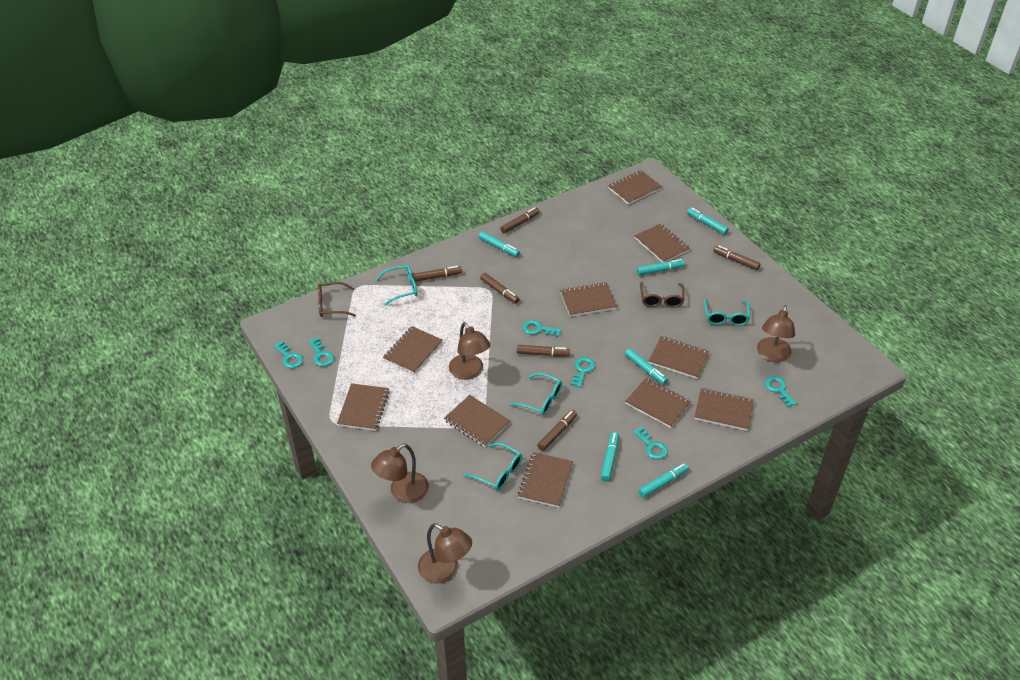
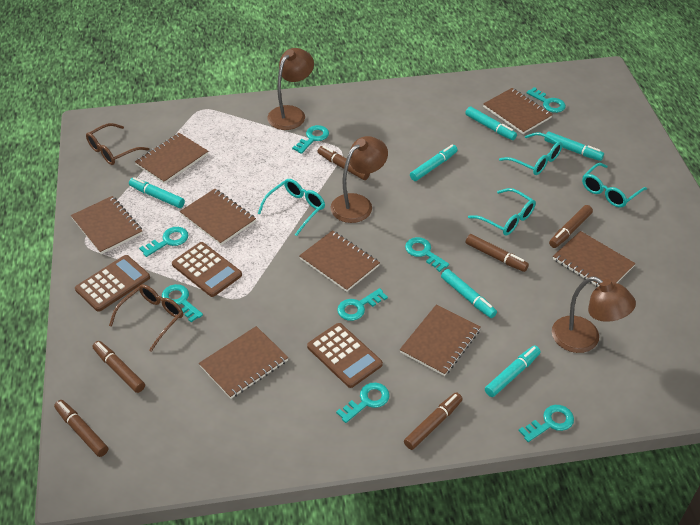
brown calculator: none = 0 -> [75,255,150,312] [172,242,242,297] [307,323,383,388] = 3
brown lamp: [371,444,429,503] [418,523,472,584] [449,322,490,380] [757,305,795,362] = 4 -> [267,48,314,130] [330,136,388,223] [552,277,636,353] = 3
brown notebook: [337,383,390,431] [383,326,442,374] [444,395,510,447] [518,452,573,508] [560,282,617,317] [608,170,662,204] [625,378,691,428] [635,223,690,263] [649,336,709,379] [694,388,754,431] = 10 -> [71,196,143,254] [135,133,208,184] [180,189,256,245] [199,326,288,399] [299,230,380,292] [400,304,481,376] [483,88,553,134] [553,231,636,287] = 8
turquoise key: [273,341,303,368] [308,338,334,366] [522,320,562,337] [571,357,595,387] [633,427,668,460] [765,376,797,408] = 6 -> [139,227,188,257] [162,284,203,322] [292,125,329,154] [336,382,390,423] [337,288,388,321] [405,237,449,272] [518,405,574,442] [526,87,566,113] = 8

